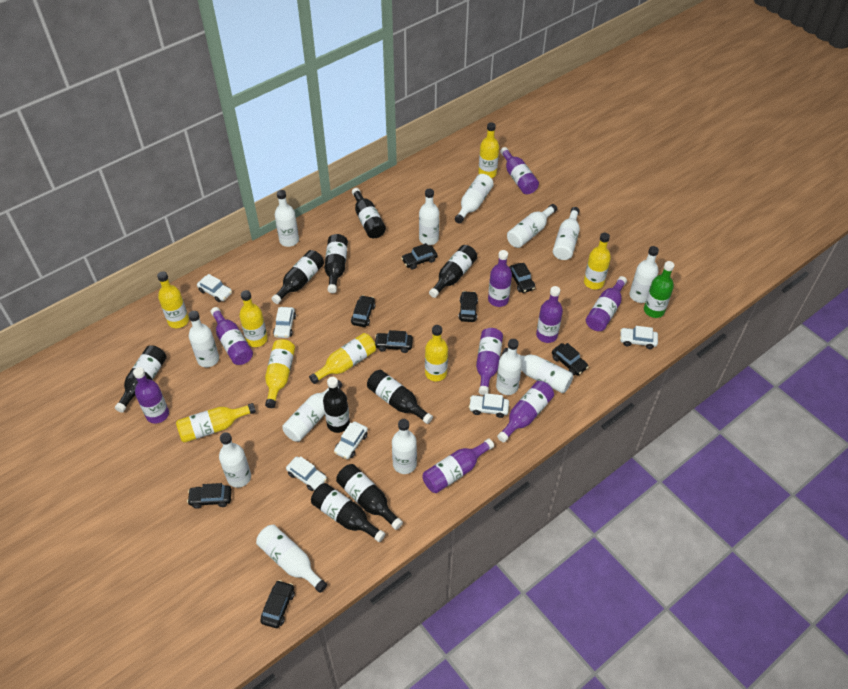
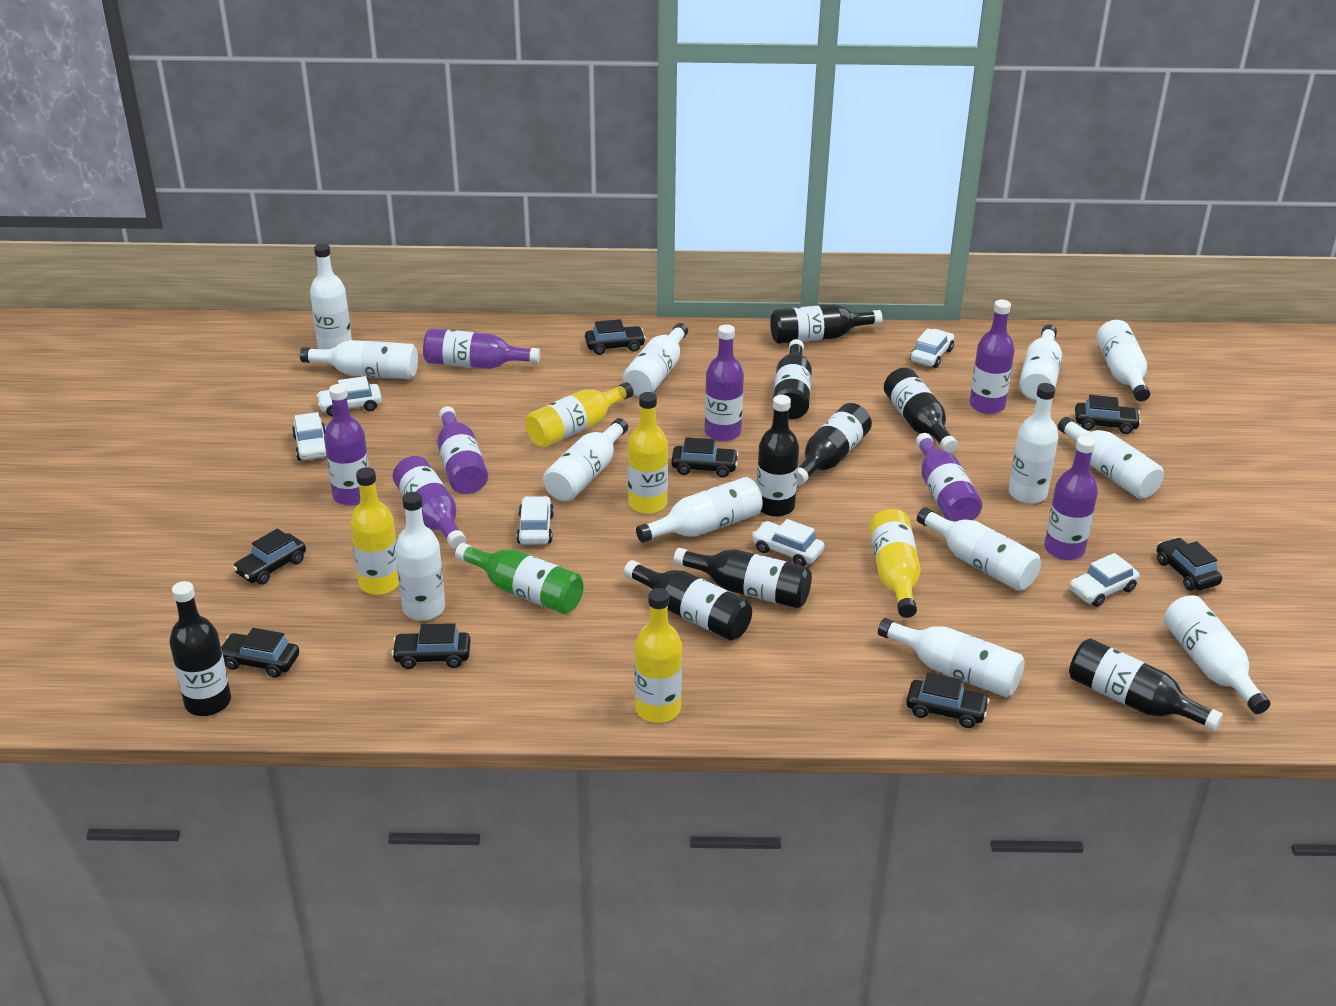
purple bottle: [133,367,169,423] [211,307,253,365] [422,439,494,493] [476,328,503,395] [488,250,512,307] [497,381,554,442] [500,147,539,194] [536,286,563,343] [586,276,627,331] = 9 -> [324,384,369,506] [393,456,466,549] [423,328,540,369] [437,406,488,494] [705,324,744,441] [916,433,982,522] [970,300,1015,414] [1044,436,1098,560] = 8
yellow bottle: [157,271,189,328] [176,403,256,443] [239,290,268,347] [265,339,295,408] [309,333,376,384] [425,325,448,381] [478,122,499,178] [584,233,611,289] = 8 -> [350,467,399,595] [525,382,634,448] [628,392,668,514] [634,588,682,723] [869,509,921,618] = 5

